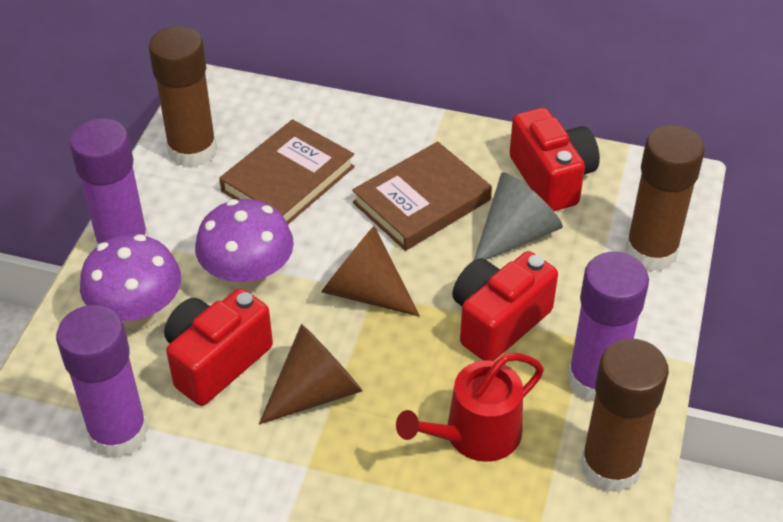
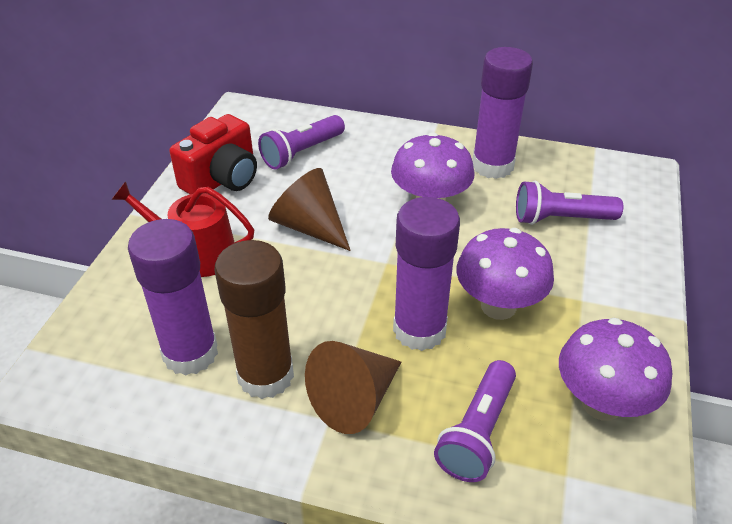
brown book: [219,119,355,224] [352,142,492,251] = 2 -> none = 0
brown glue stick: [149,26,217,168] [581,339,669,493] [625,125,705,271] = 3 -> [214,240,294,399] = 1
grey cone: [474,172,563,260] = 1 -> none = 0
purple flashlight: none = 0 -> [258,115,345,169] [434,360,516,482] [516,181,623,225] = 3
purple mushroom: [80,234,181,329] [195,199,294,292] = 2 -> [391,132,474,201] [457,228,554,320] [559,318,672,421] = 3
red camera: [164,288,273,406] [452,251,558,361] [509,108,600,211] = 3 -> [170,114,257,194] = 1

